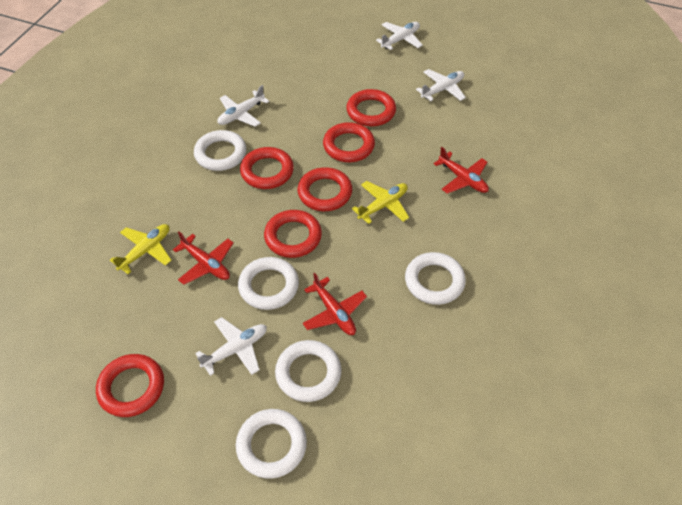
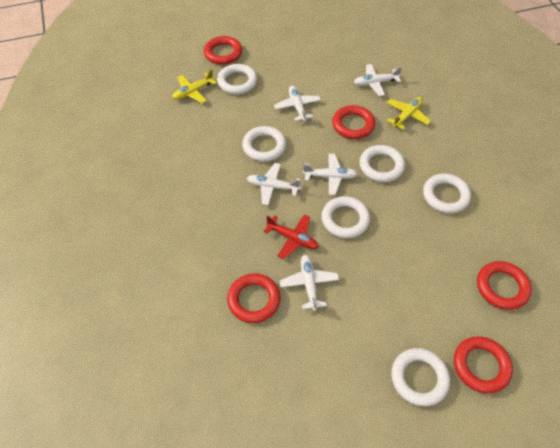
red plane: [173,231,234,285] [303,273,367,335] [433,147,489,194] = 3 -> [263,214,319,259] = 1
red ring: [96,354,164,417] [240,147,294,189] [264,210,322,258] [298,167,352,211] [323,122,375,162] [346,89,396,126] = 6 -> [204,36,242,65] [227,273,281,323] [332,105,375,139] [454,336,513,393] [477,261,532,310] = 5
white plane: [195,317,267,376] [218,85,269,127] [376,22,423,50] [416,69,466,101] = 4 -> [247,163,301,205] [274,86,321,122] [280,255,339,311] [303,153,358,195] [354,64,402,96] = 5
white ring: [194,130,246,171] [236,409,307,479] [238,257,299,310] [275,340,342,402] [405,252,466,305] = 5 -> [217,64,257,94] [242,126,286,162] [321,196,370,238] [359,145,405,182] [391,348,450,406] [423,173,471,214] = 6

